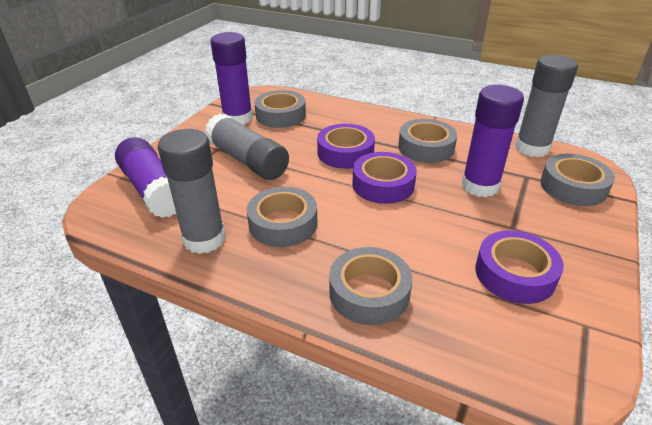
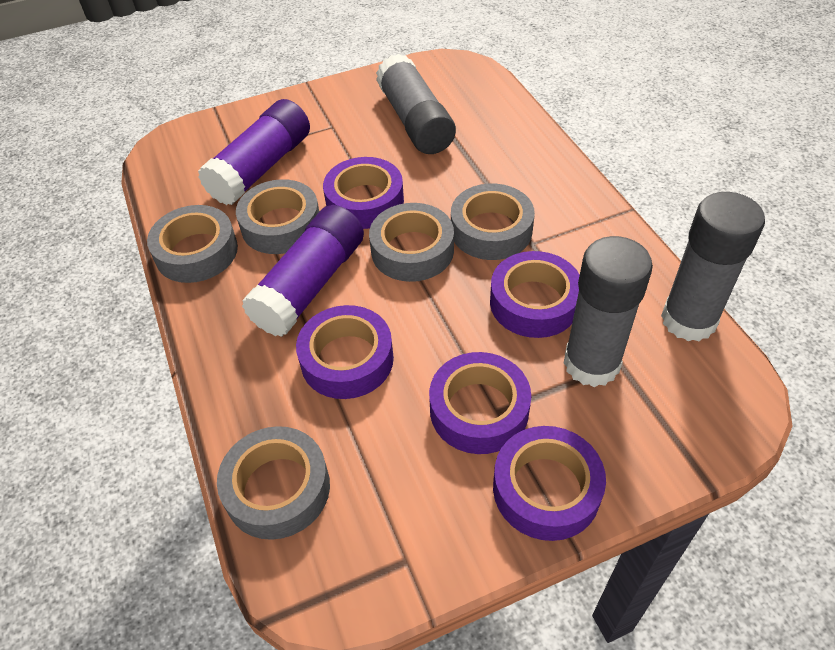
purple glue stick: [115,137,176,218] [210,32,253,125] [462,85,524,197] = 3 -> [198,99,310,205] [242,205,364,337] = 2
purple tape: [317,124,375,169] [353,152,417,204] [475,230,564,304] = 3 -> [296,305,394,399] [323,157,404,229] [429,352,531,454] [490,251,580,338] [493,426,606,541] = 5

